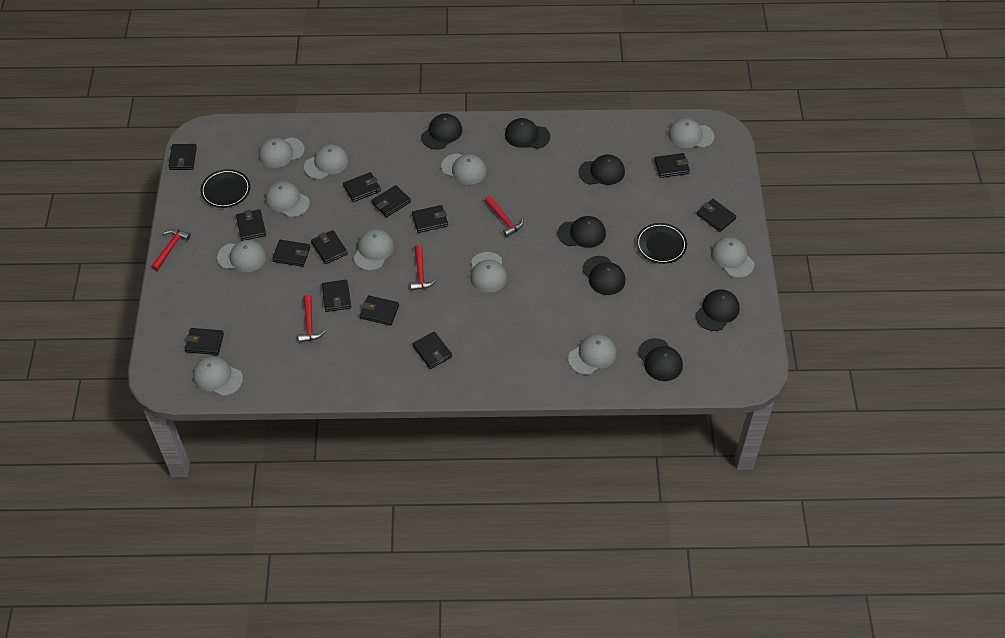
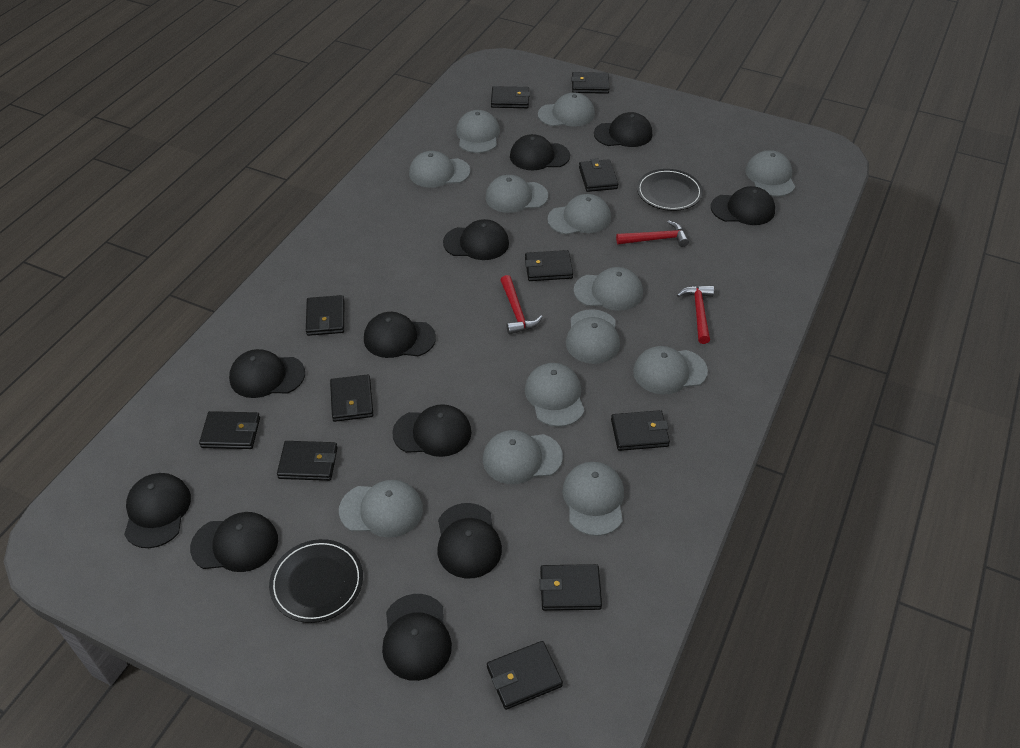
black cap: [421,114,462,150] [505,118,550,149] [558,216,606,248] [579,154,625,185] [582,256,626,295] [638,338,683,381] [695,289,740,331] = 7 -> [124,473,191,548] [190,512,278,572] [229,349,305,398] [364,312,436,358] [382,594,452,681] [392,404,472,457] [437,503,502,579] [443,219,509,260] [510,134,570,170] [594,112,652,147] [711,186,775,225] = 11
black wallet: [168,144,197,170] [185,328,224,355] [236,209,266,241] [272,240,310,267] [311,230,348,264] [322,280,351,312] [343,172,381,202] [360,295,399,326] [372,185,411,217] [412,205,448,233] [412,331,452,369] [654,153,690,178] [697,199,736,232] = 13 -> [199,411,260,449] [277,441,338,481] [306,295,344,336] [330,375,373,422] [487,641,563,710] [491,86,530,108] [525,250,573,281] [539,564,602,611] [571,72,610,94] [579,158,618,192] [611,410,670,451] = 11
grey cap: [193,356,243,396] [217,240,266,272] [259,137,305,168] [265,181,310,217] [304,144,349,179] [353,229,394,270] [441,153,487,185] [470,252,507,293] [568,334,617,375] [668,118,714,148] [711,237,754,278] = 11 -> [339,480,423,538] [409,151,471,188] [456,110,500,153] [483,430,563,484] [486,175,548,213] [525,363,585,427] [538,92,595,126] [548,194,611,235] [562,462,624,536] [566,309,620,364] [574,267,643,311] [633,346,708,394] [745,150,795,197] = 13
red hammer: [151,229,191,271] [298,295,325,343] [410,245,437,290] [485,196,523,237] = 4 -> [500,275,543,335] [616,220,689,247] [677,285,714,344] = 3

